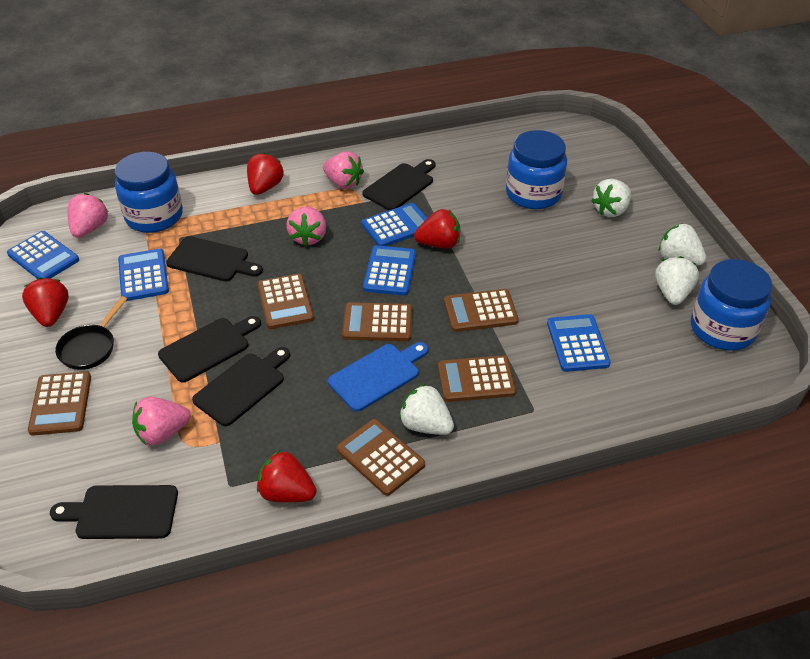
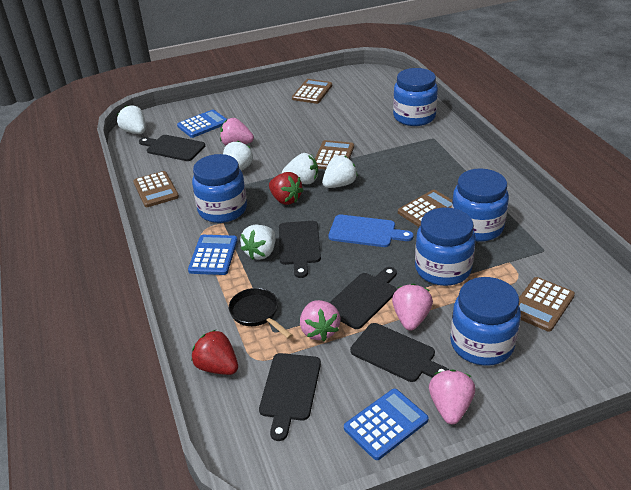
blue calculator: [7,231,79,279] [118,249,169,301] [362,203,427,246] [363,245,416,296] [547,314,611,372] = 5 -> [177,110,226,138] [188,235,238,275] [344,389,429,460] = 3
blue jar: [115,152,183,233] [506,130,567,209] [691,259,772,351] = 3 -> [192,154,247,223] [393,68,438,126] [415,208,476,286] [450,277,521,366] [452,168,509,242] = 5
brown calculator: [28,371,91,436] [258,274,314,329] [337,419,425,496] [342,302,412,341] [438,355,516,402] [444,289,519,332] = 6 -> [133,171,179,207] [292,79,332,104] [315,140,354,169] [398,190,452,227] [519,277,575,332] = 5
red strawberry: [22,277,69,327] [247,153,284,195] [257,450,317,503] [414,209,460,248] = 4 -> [192,330,238,375] [269,172,304,205] = 2
white strawberry: [399,384,454,435] [591,179,631,217] [655,256,699,305] [659,223,706,266] = 4 -> [117,105,146,134] [223,140,253,171] [240,225,275,260] [282,153,318,184] [322,155,358,188] = 5

